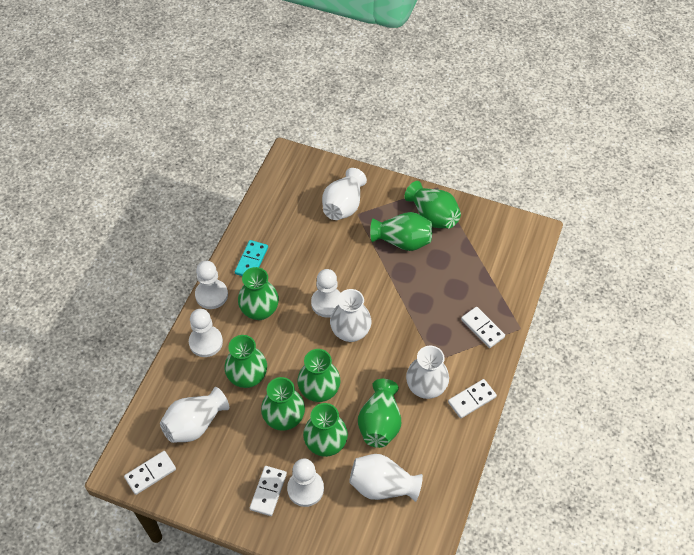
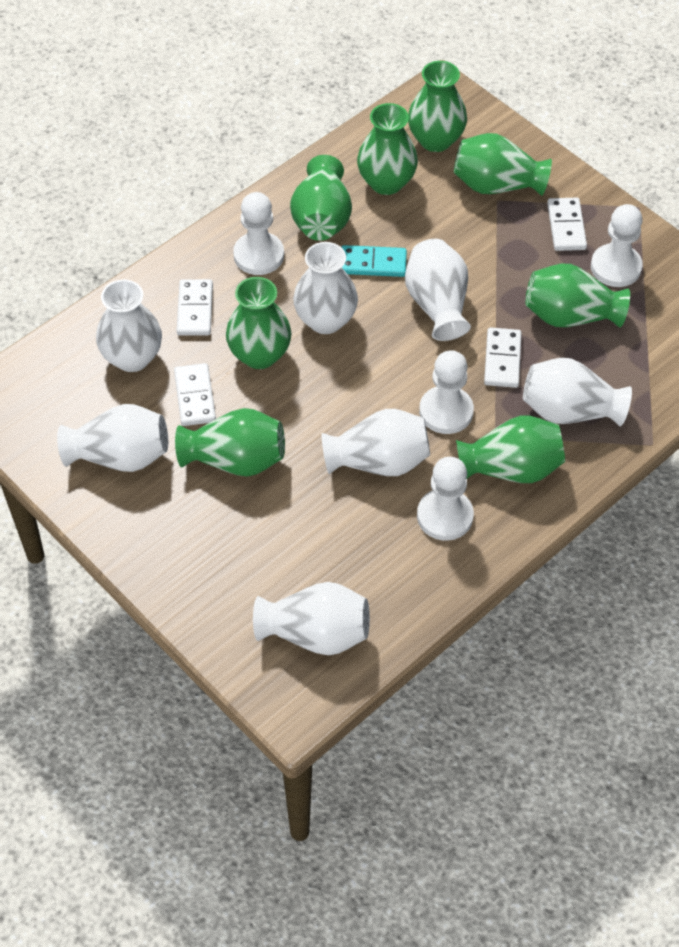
white vase: [160,387,229,443] [322,168,367,220] [330,289,371,342] [349,454,423,502] [406,346,449,399] = 5 -> [57,404,168,472] [96,279,162,372] [253,582,370,655] [293,242,358,334] [322,409,430,476] [405,239,471,341] [523,358,632,426] = 7

